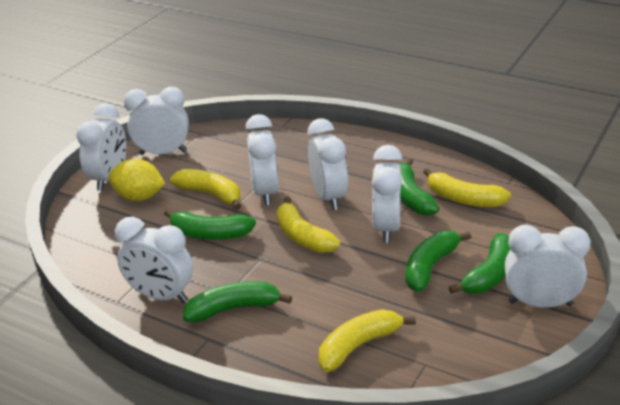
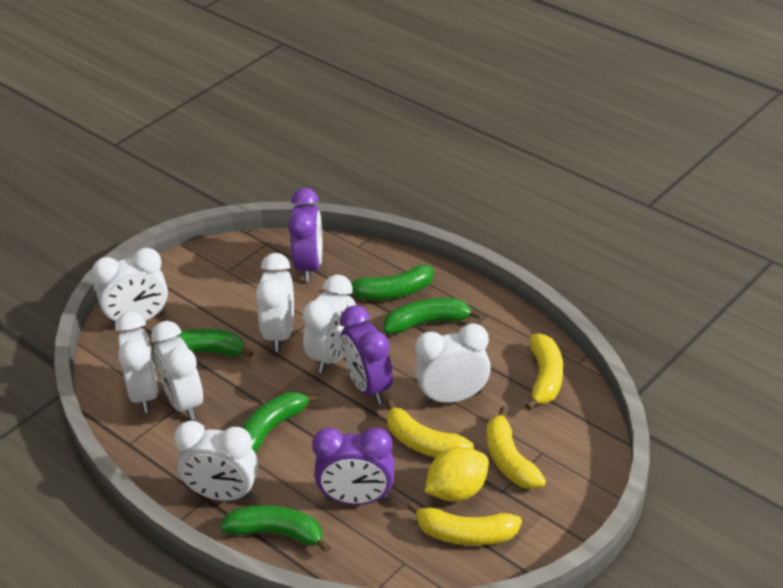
purple clock: none = 0 -> [288,188,322,282] [312,428,395,505] [340,305,393,405] = 3

